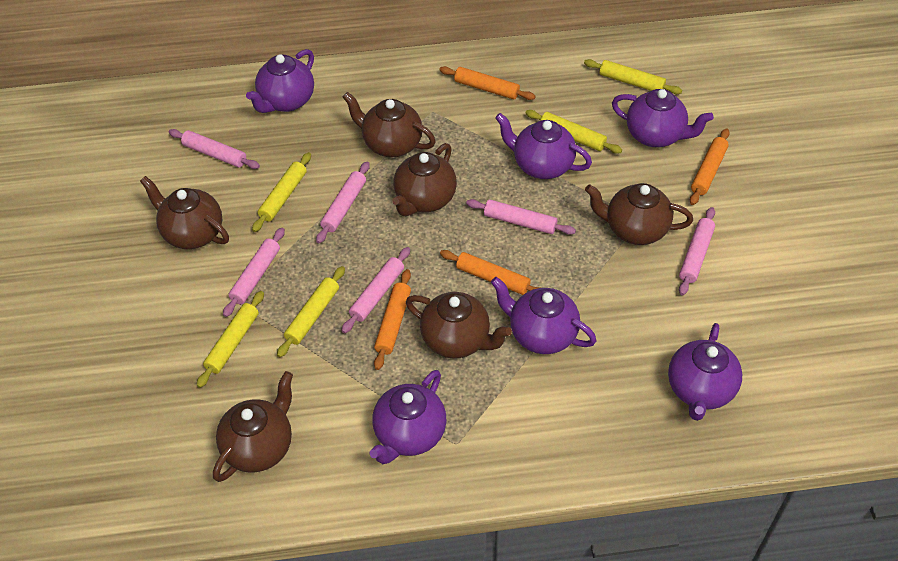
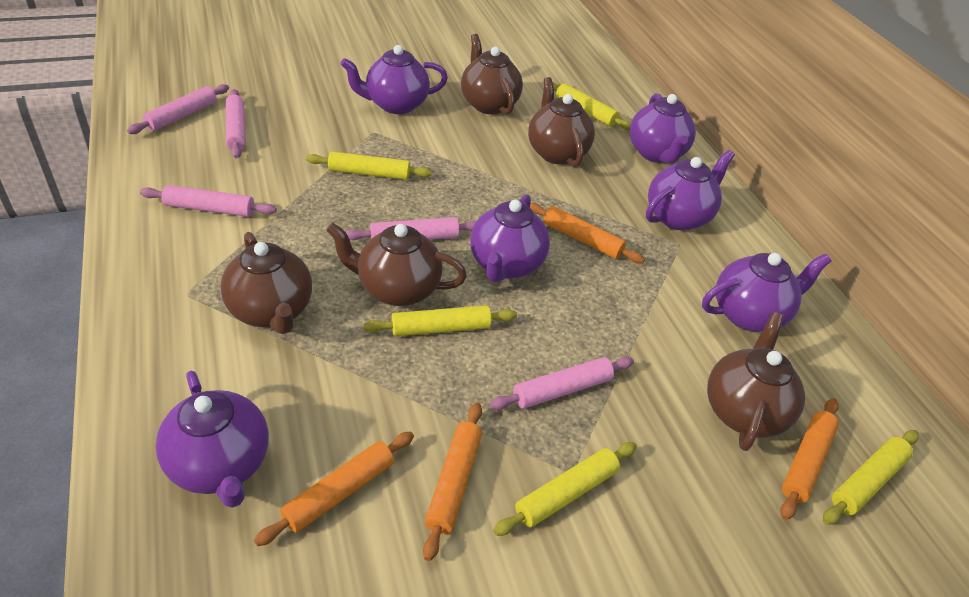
brown teapot: [140,176,229,249] [213,371,293,482] [343,92,436,157] [392,143,457,216] [406,292,512,359] [585,183,693,245] = 6 -> [220,232,312,334] [326,223,467,306] [461,34,523,115] [528,77,595,167] [707,312,805,451] = 5
pink rolling pin: [169,129,260,169] [223,228,285,317] [316,162,370,243] [342,247,410,333] [466,199,576,235] [679,207,715,295] = 6 -> [127,84,229,134] [140,185,277,217] [225,89,246,159] [346,217,476,240] [489,357,634,410] = 5

